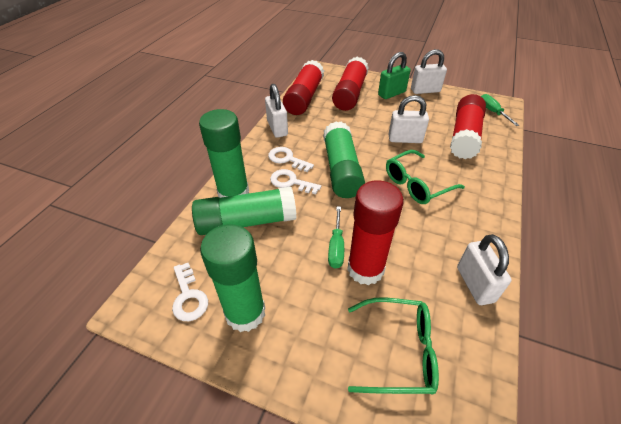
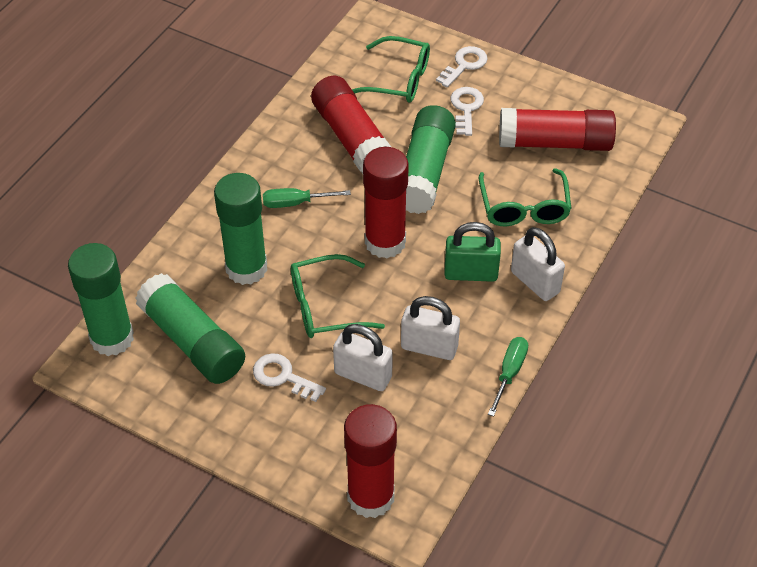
green glasses: [348,298,439,395] [386,150,465,204] = 2 -> [291,254,385,338] [352,36,430,103] [479,168,572,226] = 3
white padlock: [265,84,288,138] [389,95,429,143] [411,49,447,94] [457,234,511,305] = 4 -> [333,324,393,391] [401,296,460,360] [511,227,565,301] = 3

